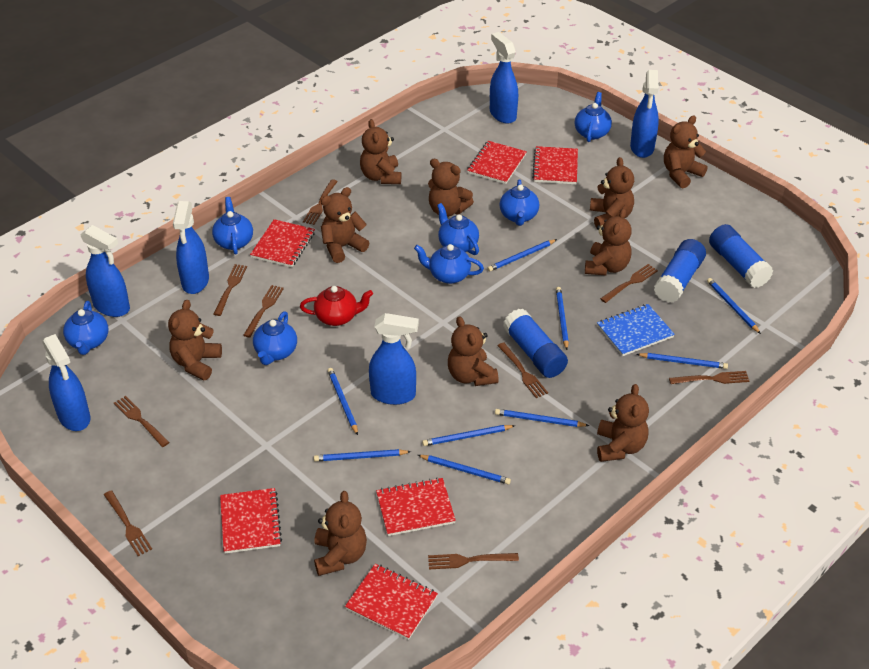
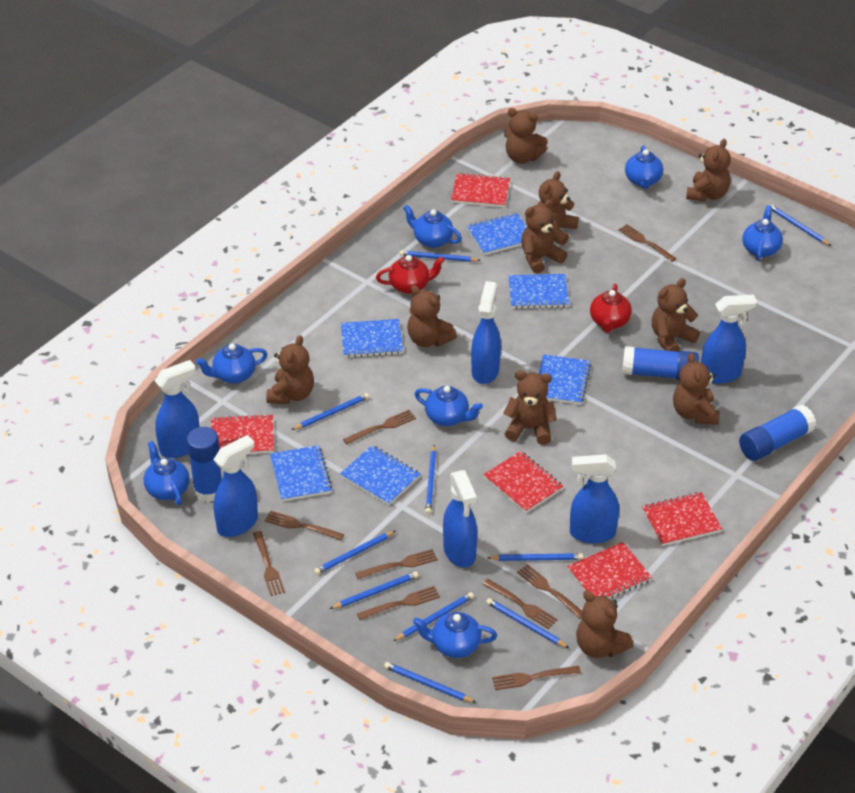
blue notebook: [597,304,675,356] = 1 -> [270,445,332,501] [340,445,421,505] [341,319,403,358] [467,213,527,255] [508,274,569,309] [539,354,591,405] = 6
blue pencil: [314,449,411,462] [328,368,358,435] [418,455,511,484] [422,425,515,446] [487,239,557,272] [495,409,589,427] [556,287,569,350] [637,353,728,369] [707,278,761,334] = 9 -> [292,393,369,430] [314,531,395,575] [330,571,419,609] [384,662,476,703] [393,592,474,641] [400,250,480,262] [425,445,436,514] [486,598,569,648] [488,553,583,561] [770,205,831,246] = 10
red notebook: [220,488,282,554] [250,219,315,267] [345,564,438,640] [376,478,456,536] [467,141,527,184] [532,146,578,184] = 6 -> [211,414,274,454] [451,173,510,207] [483,451,564,513] [567,542,652,599] [642,492,722,546] = 5
red teapot: [300,286,373,326] = 1 -> [376,255,445,294] [590,284,632,333] = 2

